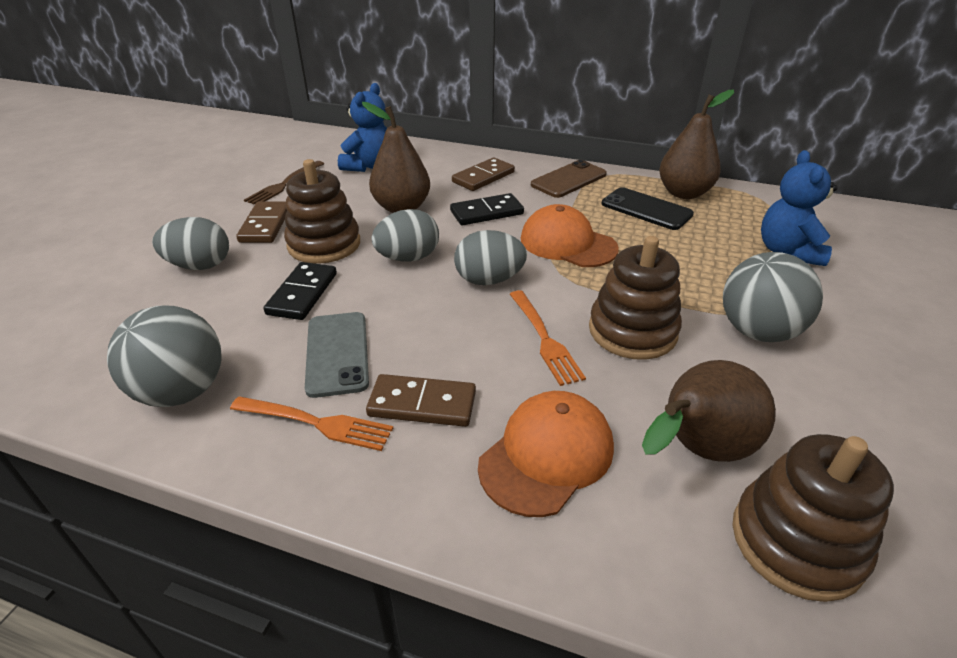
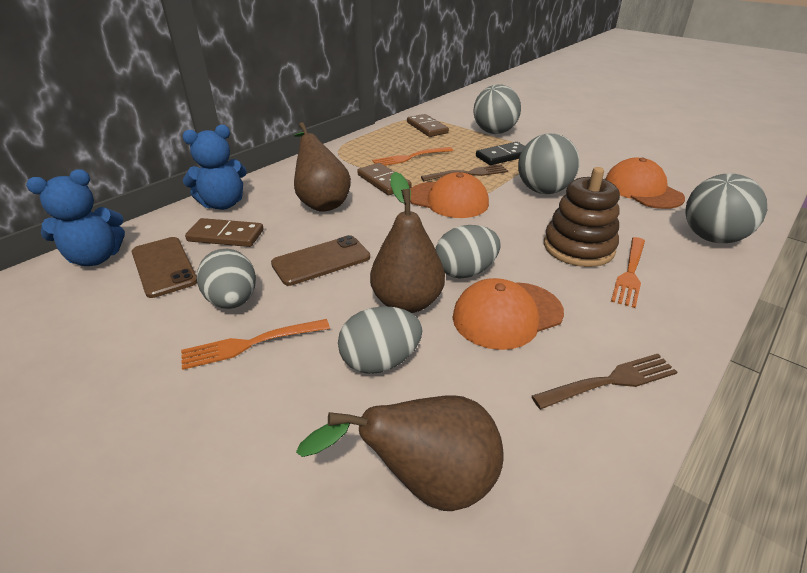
black domino: [263,262,337,320] [450,193,524,225] = 2 -> [476,142,525,165] = 1
black phone: [601,187,694,230] = 1 -> none = 0
brown fork: [244,161,324,204] = 1 -> [421,164,508,181] [532,354,677,409] = 2
brown phone: [531,160,607,198] = 1 -> [132,237,197,298] [271,235,370,286] = 2
brown stacking toy: [284,159,360,264] [589,236,682,360] [732,434,894,602] = 3 -> [544,167,620,267] = 1
grey ball: [107,306,222,407] [723,252,823,342] = 2 -> [473,84,521,134] [518,133,579,194] [685,173,767,243] = 3
grey phone: [305,312,369,398] = 1 -> none = 0
orange cap: [478,391,614,517] [521,204,619,267] = 2 -> [410,172,489,218] [452,278,564,350] [605,158,685,209] = 3
orange fork: [230,396,393,451] [510,290,586,386] = 2 -> [181,319,330,370] [372,147,453,166] [611,237,645,308] = 3

